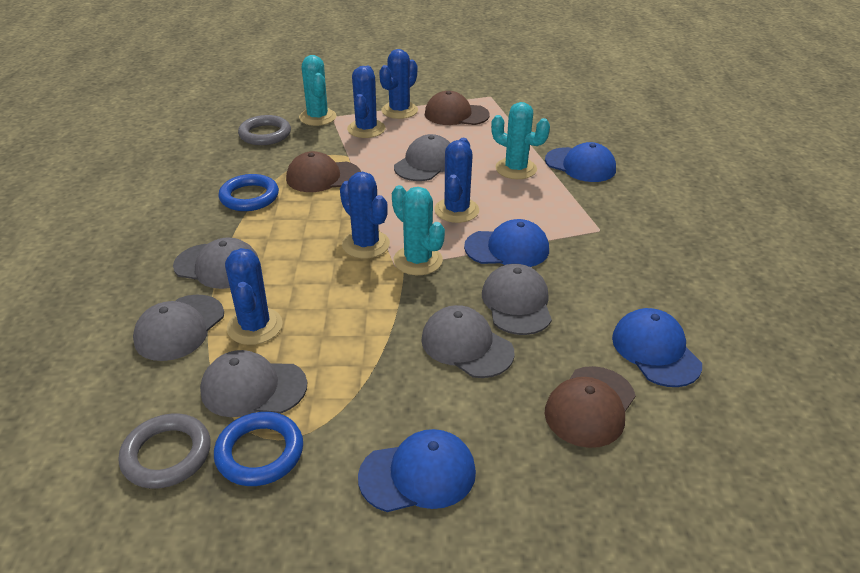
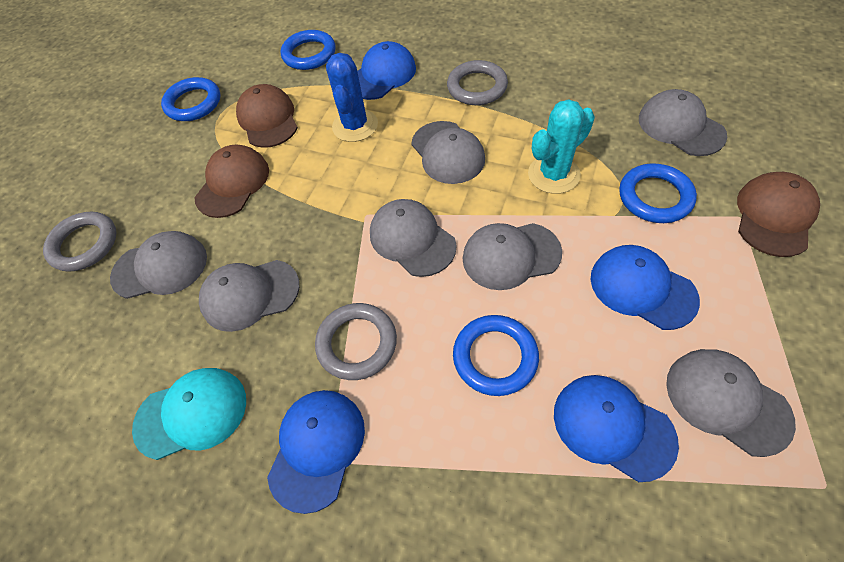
blue cactus: [225,248,283,345] [340,172,390,258] [347,66,385,138] [379,49,418,119] [434,138,479,223] = 5 -> [326,53,378,142] = 1
blue ring: [214,412,303,486] [218,174,279,211] = 2 -> [161,77,220,121] [281,30,336,70] [453,315,539,396] [619,163,697,223] = 4
grey cap: [133,295,224,361] [173,238,258,289] [200,350,307,417] [394,134,450,181] [421,305,514,378] [482,264,552,335] = 6 -> [110,231,207,299] [199,260,300,332] [370,199,457,277] [411,121,485,184] [463,223,562,290] [639,89,727,156] [666,349,796,457] = 7
grey ring: [118,413,210,489] [238,115,291,145] = 2 -> [43,212,117,272] [315,303,397,380] [447,60,508,105] = 3
turquoise cactus: [299,55,337,126] [392,185,445,275] [491,102,550,179] = 3 -> [528,99,595,194] = 1
turquoise cap: none = 0 -> [132,368,246,460] = 1

